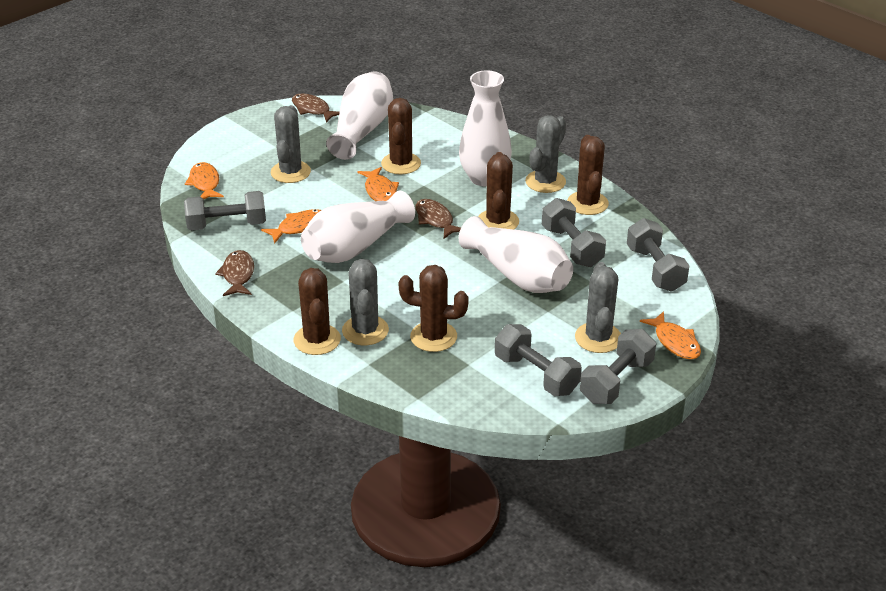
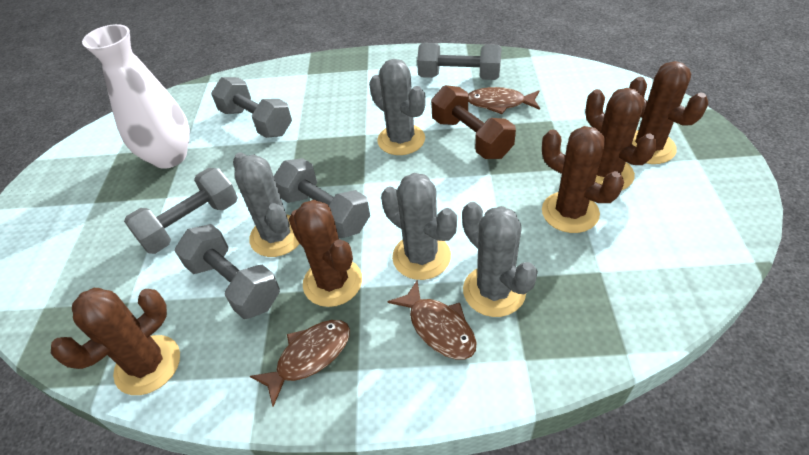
brown dumbbell: none = 0 -> [431,85,516,159] = 1
orange fish: [185,162,224,199] [261,209,321,244] [358,167,399,201] [640,311,701,360] = 4 -> none = 0
white vase: [301,191,415,263] [326,71,393,160] [459,70,512,186] [459,216,573,293] = 4 -> [82,24,190,169] = 1

